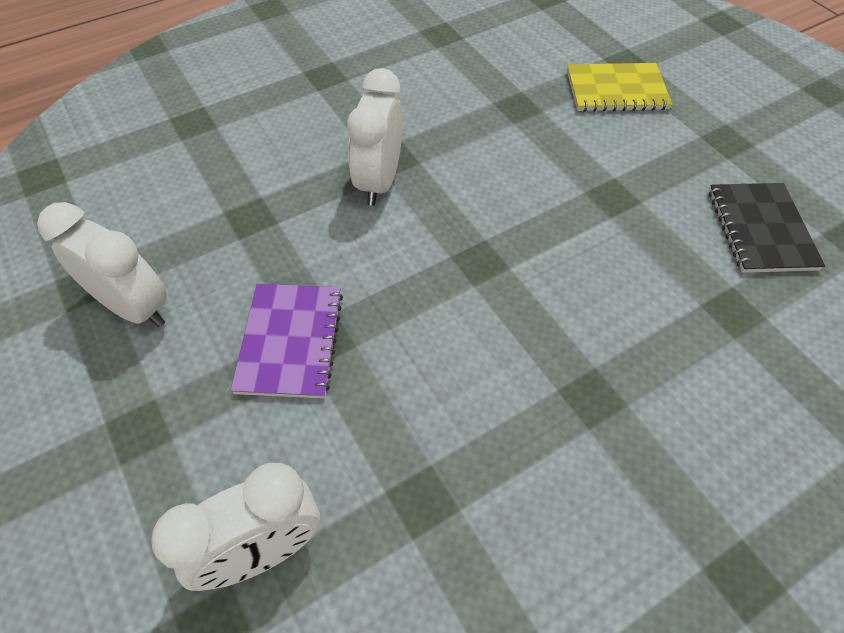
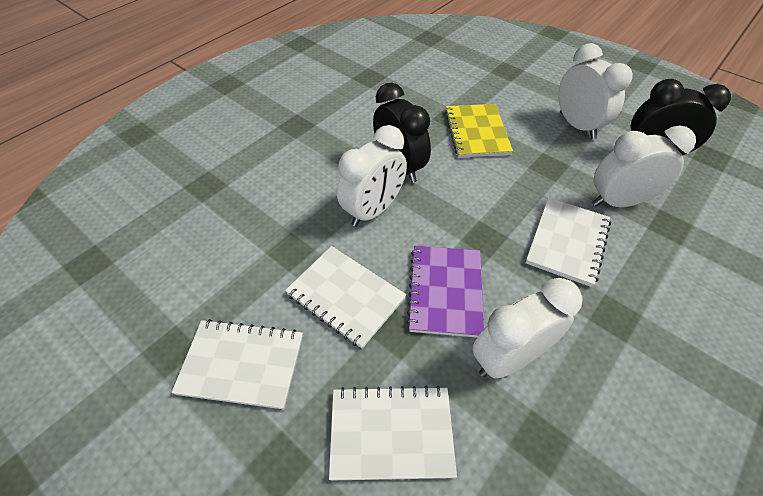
black clock: none = 0 -> [373,83,431,183] [631,79,731,156] = 2
black notebook: [709,183,825,273] = 1 -> none = 0
white clock: [37,202,167,327] [151,463,320,591] [347,68,403,206] = 3 -> [337,125,407,227] [472,278,582,379] [558,43,633,139] [592,126,696,207] = 4
white notebook: none = 0 -> [171,319,303,409] [285,246,406,349] [329,386,457,480] [526,197,611,287] = 4

